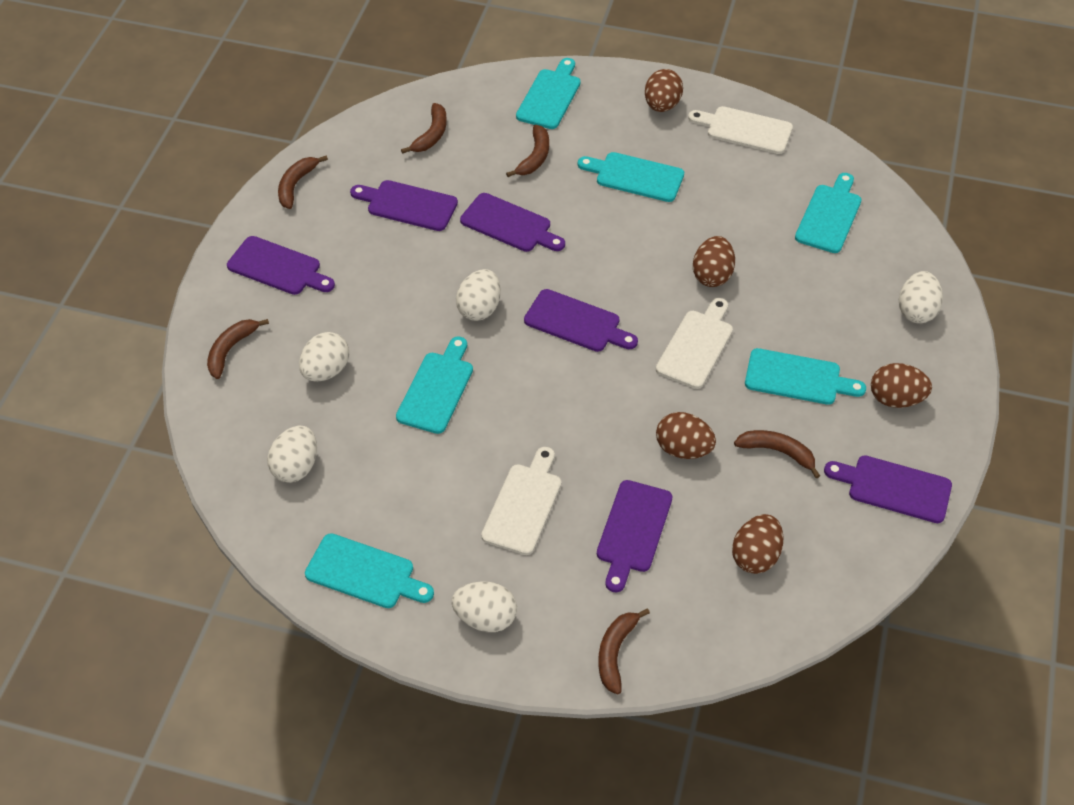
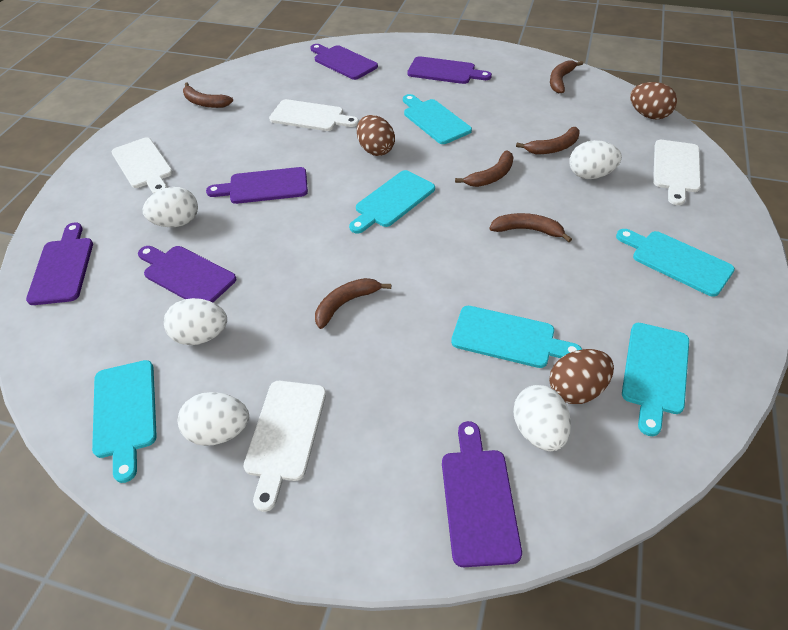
brown egg: [645,69,683,112] [656,412,716,459] [693,236,735,287] [732,514,784,574] [871,363,932,408] = 5 -> [357,115,395,156] [549,349,614,404] [630,82,677,119] = 3
white cutting board: [481,447,561,555] [656,298,733,389] [688,106,793,154] = 3 -> [112,138,173,194] [243,381,326,512] [269,99,359,131] [653,140,701,205] = 4

